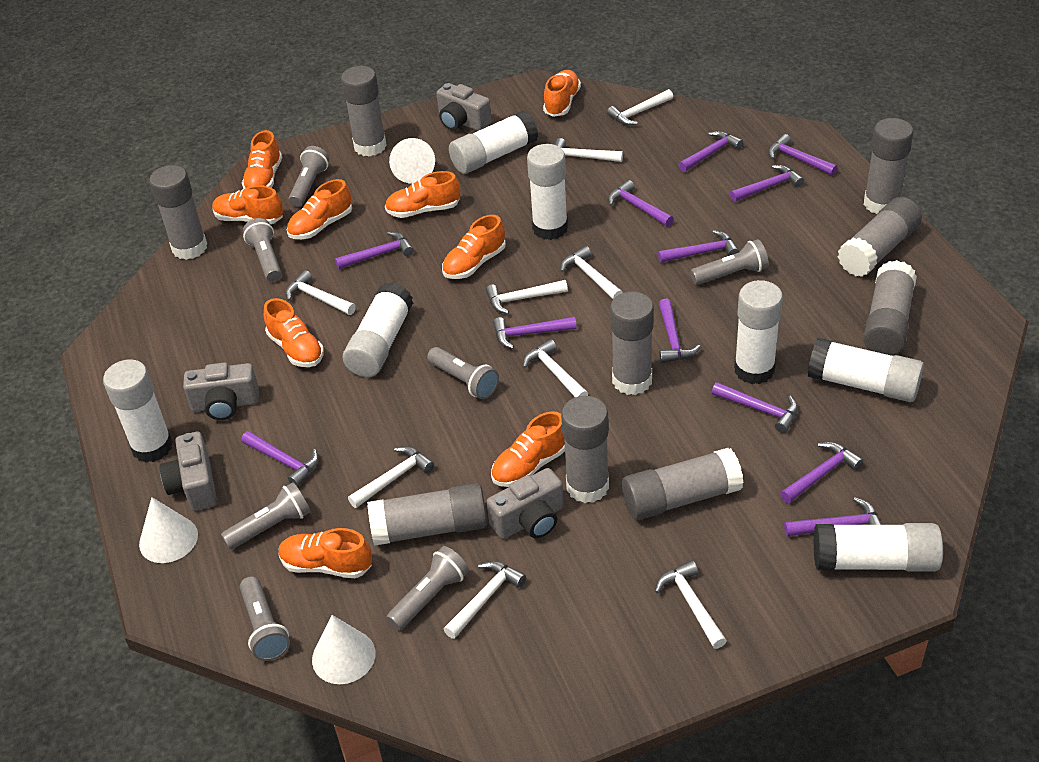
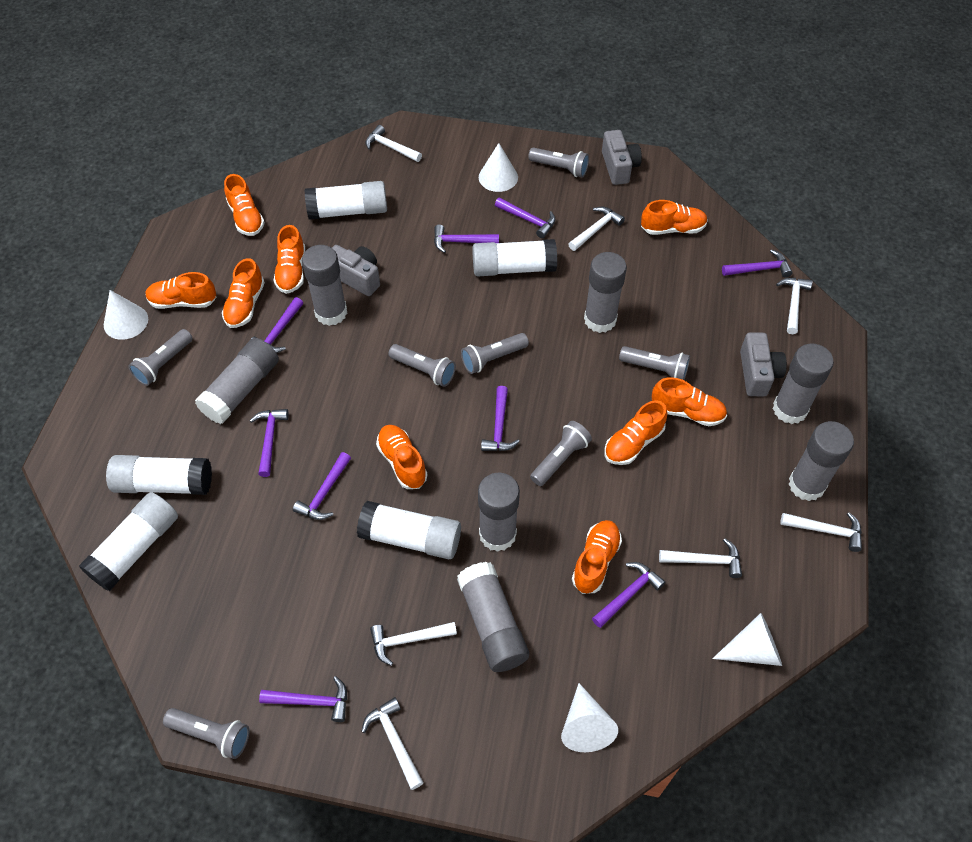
grey camera: [160,432,217,511] [183,363,259,420] [437,83,492,131] [487,468,564,539] = 4 -> [332,245,380,296] [602,130,642,185] [740,332,787,396] = 3
grey glue stick: [149,165,207,260] [341,66,387,157] [367,483,487,546] [561,396,609,503] [610,292,654,395] [622,448,744,520] [838,197,922,277] [863,260,917,355] [864,118,914,214] = 9 -> [195,338,279,424] [302,245,347,326] [457,562,529,672] [478,473,520,552] [584,252,627,333] [773,343,834,424] [788,421,854,501] = 7
purple hammer: [241,431,319,487] [335,232,414,269] [493,317,577,349] [608,180,674,226] [658,230,739,263] [659,299,701,363] [678,131,743,172] [712,382,798,433] [730,165,804,202] [768,134,838,176] [780,442,863,503] [784,497,882,537] = 12 -> [250,297,303,353] [250,409,289,477] [259,676,347,722] [293,452,351,520] [434,225,499,253] [481,386,520,451] [495,198,556,238] [592,562,665,628] [722,249,793,278] = 9
white cone: [139,497,198,563] [312,615,375,684] [389,138,435,184] = 3 -> [104,290,148,340] [479,143,518,192] [561,683,618,752] [712,613,782,666] = 4
white glue stick: [103,359,173,463] [343,282,413,377] [449,110,538,174] [527,144,568,240] [734,280,783,384] [808,338,924,402] [813,523,943,572] = 7 -> [79,492,178,591] [106,455,212,495] [305,181,387,220] [357,501,461,559] [472,239,557,276] = 5
white hammer: [286,270,356,315] [348,446,434,508] [443,561,526,639] [486,280,568,314] [523,339,588,397] [555,138,623,162] [561,246,623,299] [607,89,673,125] [655,561,727,649] = 9 -> [361,697,424,790] [365,125,422,162] [370,622,457,666] [568,207,625,251] [659,538,742,578] [776,278,813,334] [780,512,862,552] = 7

